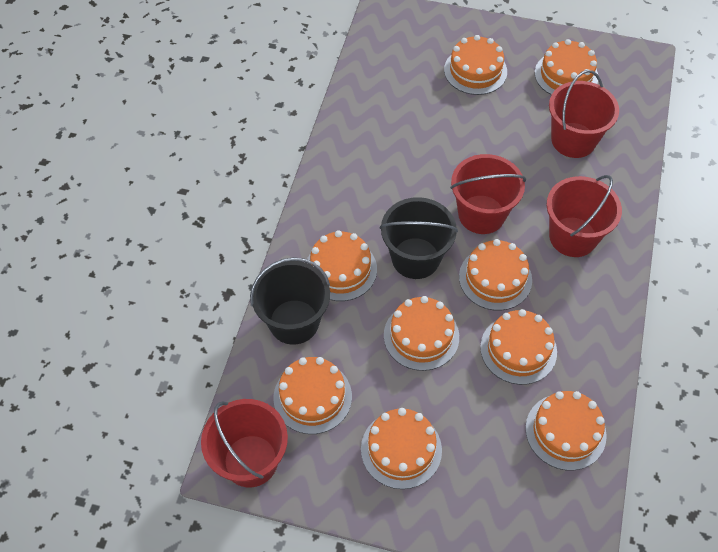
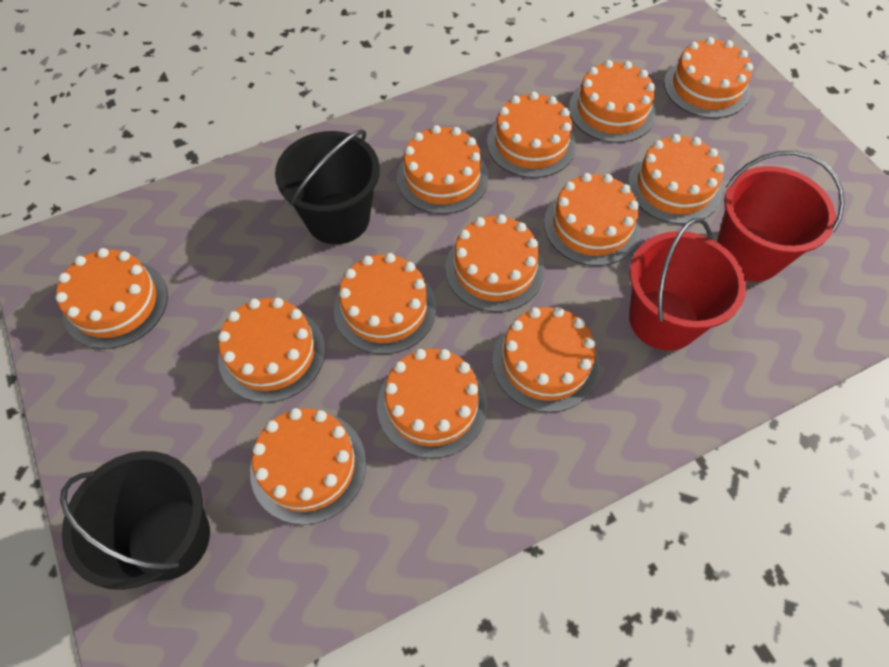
orange cake: [273,357,352,434] [307,230,377,301] [361,408,442,489] [384,296,459,371] [444,35,507,95] [459,239,532,311] [480,309,557,385] [525,391,607,470] [535,39,598,95] = 9 -> [56,248,168,349] [218,298,325,403] [250,408,366,525] [334,253,436,354] [377,349,488,458] [397,125,488,214] [445,214,545,312] [487,92,576,178] [492,307,599,413] [544,173,640,266] [569,60,656,143] [628,134,724,224] [664,37,753,118] = 13
red bucket: [201,399,288,487] [450,154,526,234] [546,175,622,257] [549,70,619,158] = 4 -> [629,218,747,351] [717,151,845,282] = 2

